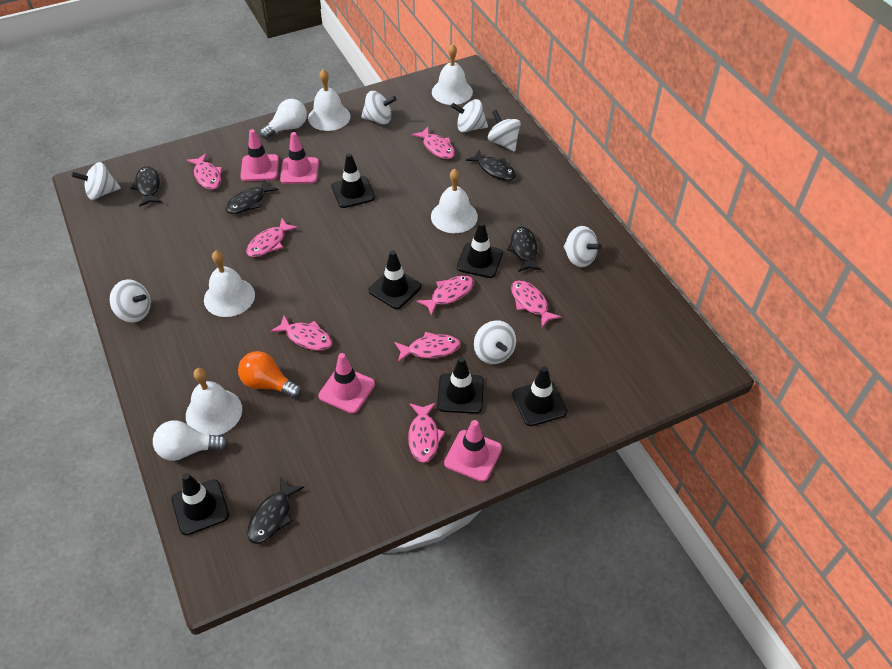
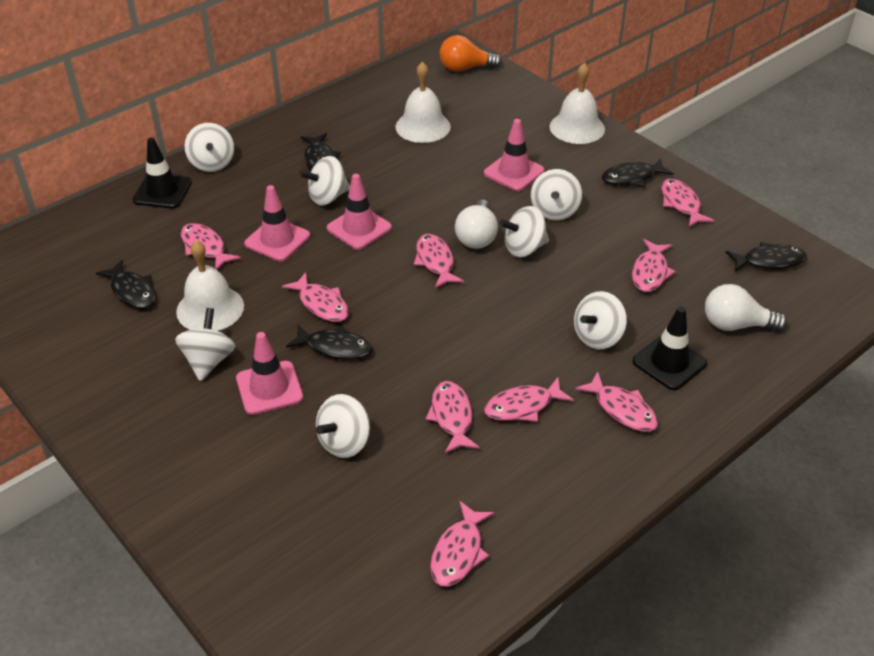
black traffic cone: [171,473,229,535] [331,153,375,208] [369,250,421,309] [437,357,484,414] [457,222,503,278] [512,366,568,426] = 6 -> [132,138,192,208] [632,306,707,390] = 2
pink fish: [187,153,222,190] [246,218,298,257] [270,316,332,350] [395,332,461,362] [408,403,445,463] [412,127,455,159] [417,275,474,316] [511,280,561,327] = 8 -> [181,223,241,270] [282,272,349,322] [414,234,464,288] [426,381,480,453] [430,501,495,587] [484,377,574,422] [575,371,658,432] [632,239,676,292] [661,179,715,228] = 9
white bell: [186,368,242,436] [204,251,255,317] [308,69,351,131] [431,169,478,233] [432,44,473,105] = 5 -> [176,240,244,331] [396,62,451,143] [550,62,605,144] = 3

